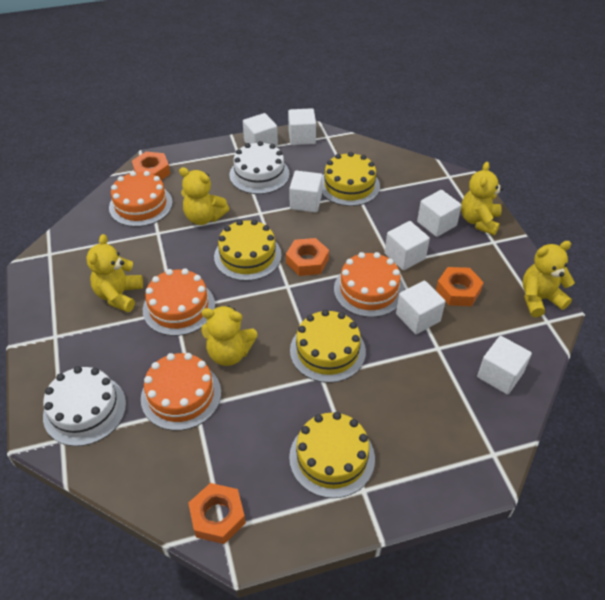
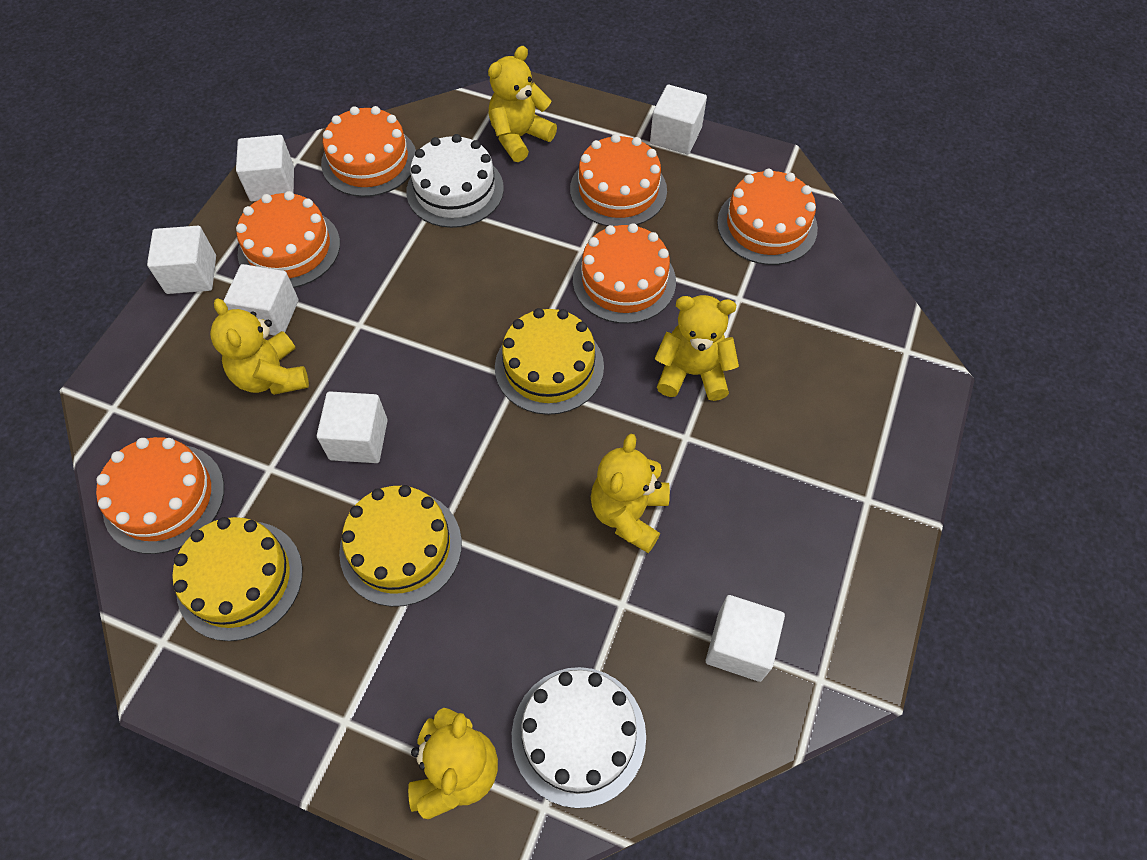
orange cake: [109,171,173,227] [141,353,221,431] [143,269,215,336] [334,252,404,317] = 4 -> [96,437,224,554] [236,191,340,288] [321,106,416,197] [570,134,667,226] [573,223,676,324] [717,169,818,265] = 6
orange nut: [132,152,170,180] [188,483,246,544] [286,238,329,276] [436,267,484,306] = 4 -> none = 0
white cube: [243,113,278,147] [288,108,316,145] [289,171,323,212] [385,221,430,271] [396,280,446,334] [417,190,462,237] [477,336,532,395] = 7 -> [147,226,216,294] [224,264,299,336] [236,135,294,201] [317,391,388,463] [650,84,707,154] [706,595,785,682] = 6
yellow cake: [214,219,282,281] [289,412,375,498] [290,309,366,383] [322,152,380,206] = 4 -> [172,517,303,641] [339,485,462,607] [495,308,604,415] = 3

